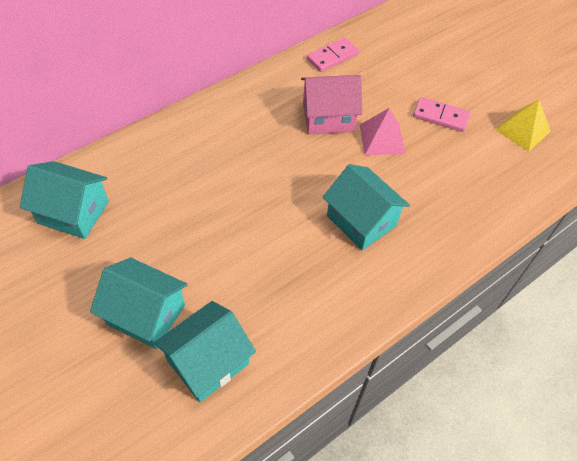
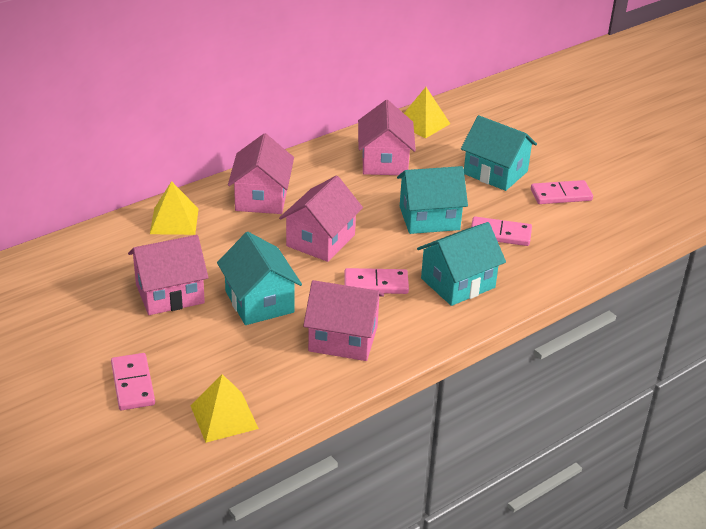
pink domino: [307,38,359,72] [413,97,470,132] = 2 -> [111,353,155,410] [344,268,409,294] [471,217,532,246] [531,180,593,204] = 4
pink house: [301,75,363,134] = 1 -> [128,235,208,315] [228,133,294,214] [279,176,363,262] [303,280,384,361] [358,100,416,175] = 5
pink pyramid: [360,108,405,155] = 1 -> none = 0
yellow pyramid: [495,100,551,152] = 1 -> [150,181,199,235] [190,374,259,443] [404,87,450,138] = 3

